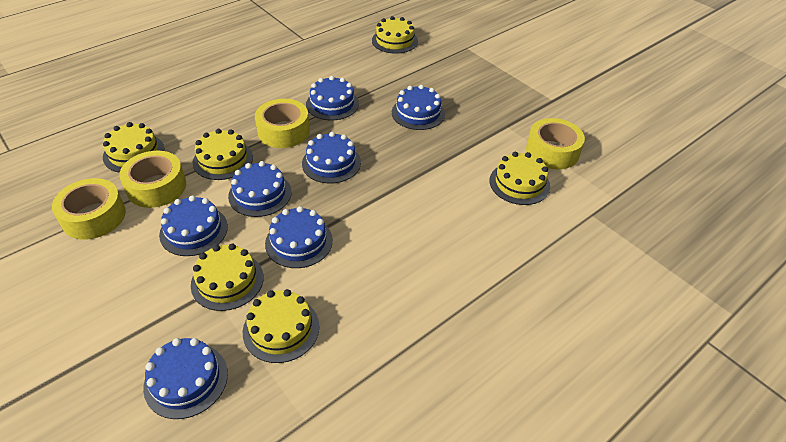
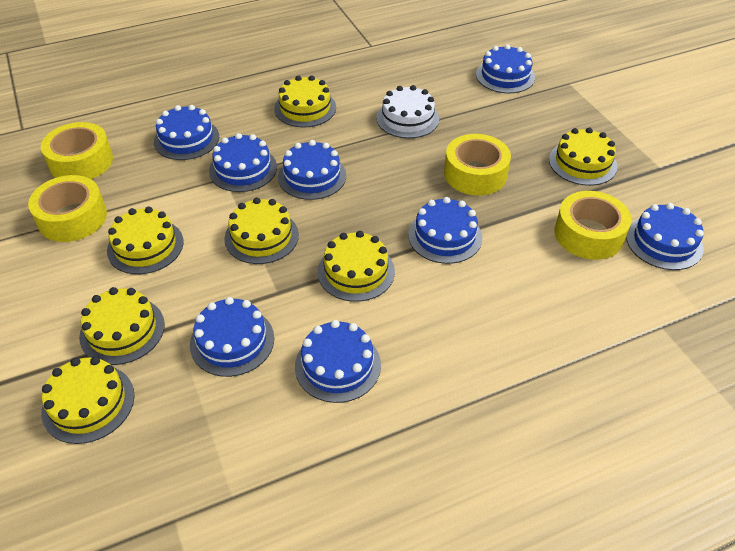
blue cake: [143,338,228,419] [159,195,228,256] [228,161,292,217] [265,206,333,268] [302,132,361,183] [306,76,359,120] [392,85,445,130] = 7 -> [154,105,219,160] [190,297,274,377] [209,133,277,192] [278,140,346,200] [295,320,381,403] [408,197,482,264] [476,44,535,93] [626,203,704,270] = 8
white cake: none = 0 -> [376,85,439,138] = 1
yellow cake: [103,122,164,173] [191,244,264,311] [193,129,253,180] [243,289,319,363] [372,16,418,54] [490,152,550,205] = 6 -> [42,357,135,444] [79,287,165,365] [107,206,183,274] [224,197,299,264] [274,75,336,127] [317,231,395,302] [549,127,617,186] = 7

